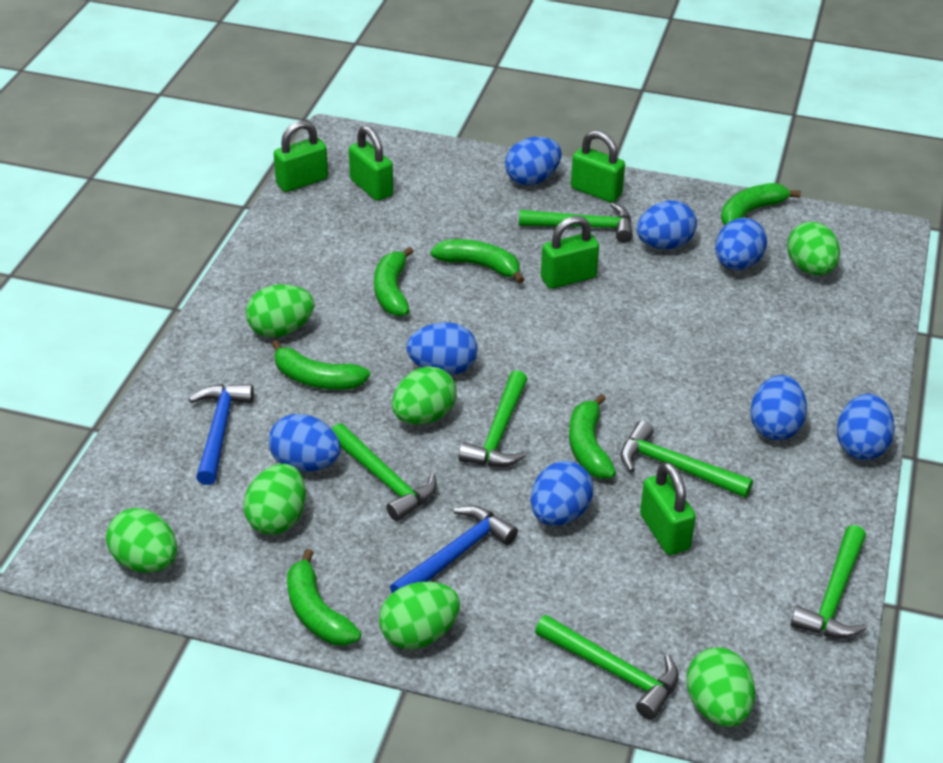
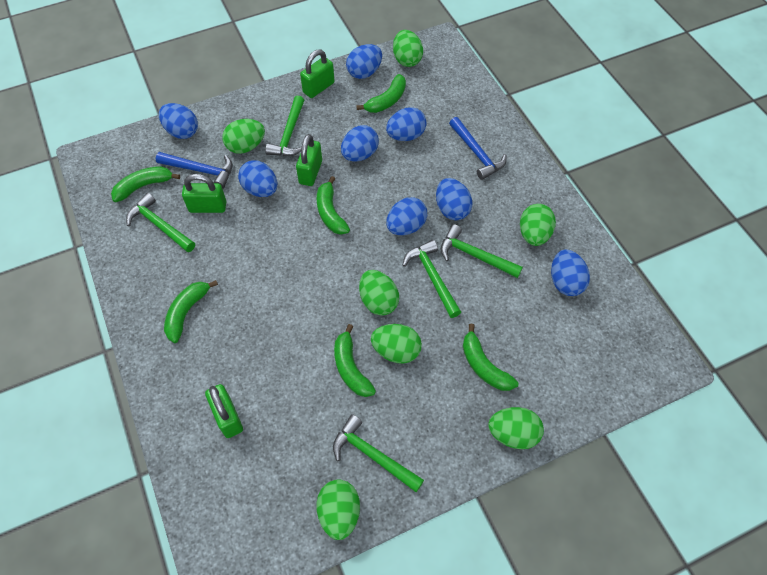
green hammer: [332,423,437,521] [458,370,528,467] [519,203,633,243] [535,615,679,720] [620,421,753,498] [791,525,867,638] = 6 -> [126,193,195,252] [265,96,304,156] [333,414,424,492] [403,240,461,318] [441,224,523,278] = 5
green padlock: [274,121,328,192] [349,125,393,201] [541,216,599,289] [571,130,625,203] [640,462,696,555] = 5 -> [182,174,227,213] [205,384,243,438] [296,134,322,186] [300,49,335,98] = 4

